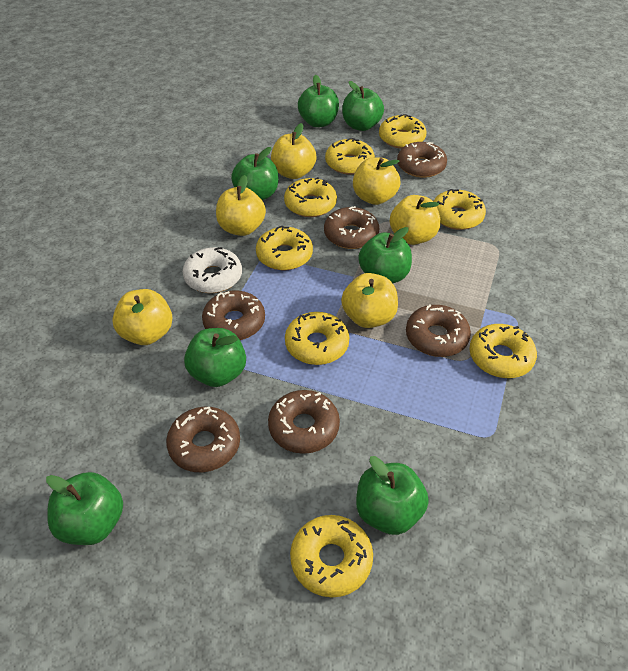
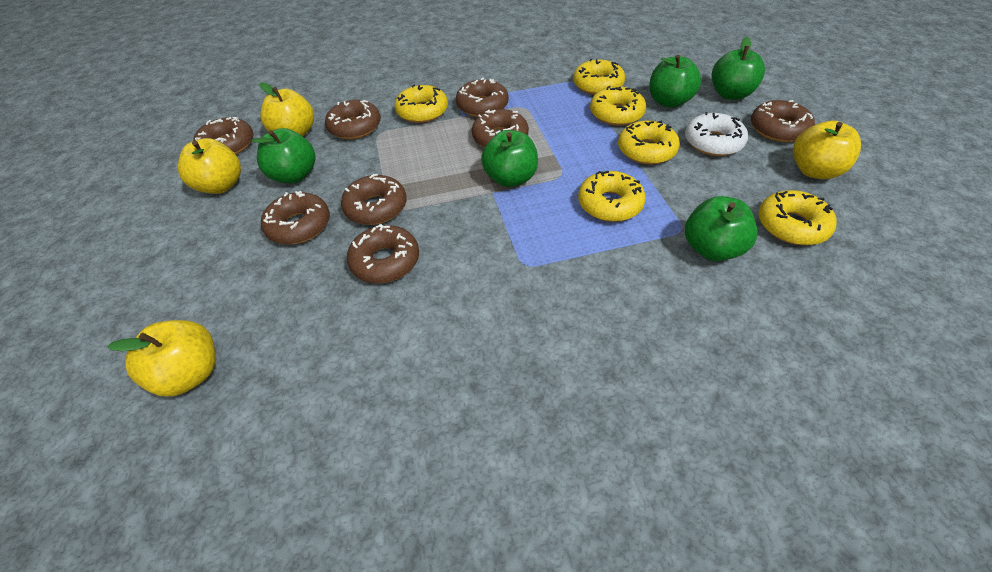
brown donut: [166,407,240,472] [202,291,265,340] [268,390,340,454] [324,206,379,249] [397,142,447,178] [406,305,471,357] = 6 -> [193,117,254,154] [261,191,330,244] [325,100,381,139] [341,174,407,225] [347,224,419,283] [456,78,509,117] [472,109,529,148] [751,100,815,142] = 8
green apple: [46,472,123,545] [184,328,246,387] [231,147,278,200] [298,75,339,127] [342,81,384,131] [356,456,429,535] [358,227,412,283] = 7 -> [251,128,316,183] [481,130,538,187] [649,55,701,108] [685,196,758,261] [712,37,765,100] = 5
yellow apple: [112,289,172,345] [216,175,266,236] [271,123,317,179] [341,273,398,328] [353,157,400,205] [390,195,440,245] = 6 -> [107,320,216,397] [178,138,241,194] [259,83,314,136] [793,121,861,179] = 4
yellow donut: [256,226,313,270] [284,177,337,217] [285,312,350,365] [290,515,373,598] [325,138,375,175] [379,114,426,149] [433,189,486,230] [469,324,537,378] = 8 -> [395,84,448,123] [573,59,625,95] [578,171,646,222] [590,86,646,126] [618,120,680,165] [758,190,837,245] = 6

